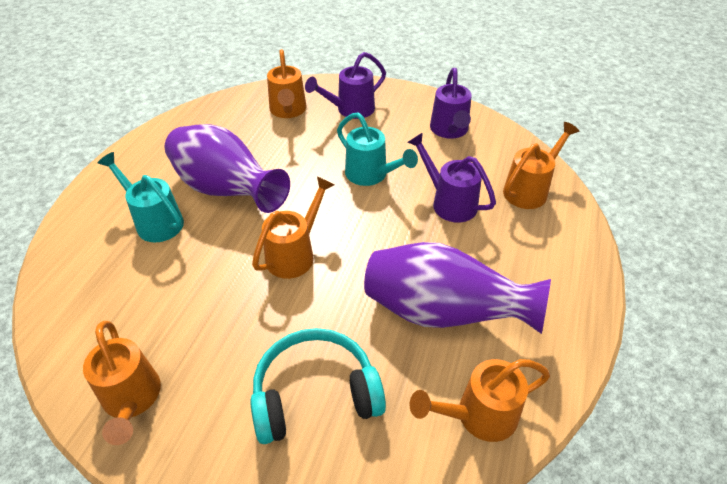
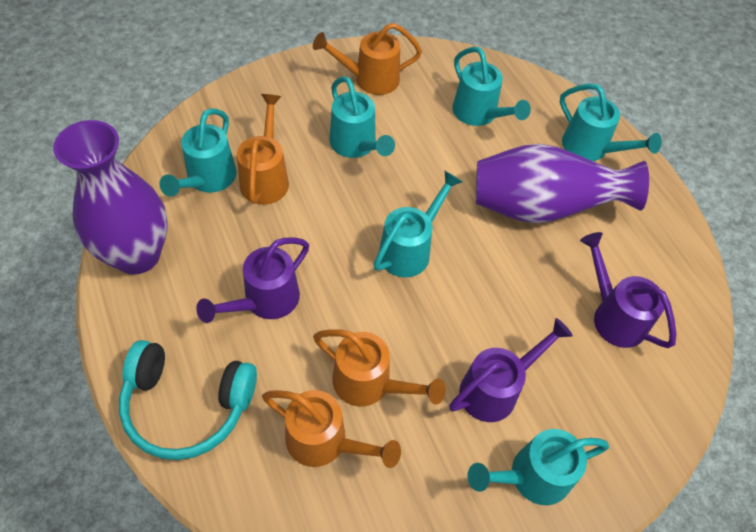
orange watering can: [83,321,161,445] [252,176,334,279] [267,49,306,118] [409,359,550,442] [503,122,579,209] = 5 -> [237,94,289,205] [262,390,401,468] [313,23,422,95] [313,329,446,407] = 4
turquoise watering can: [98,152,184,242] [337,112,418,186] = 2 -> [159,108,237,197] [329,76,395,158] [373,170,462,277] [452,47,531,126] [467,429,609,505] [560,83,662,161] = 6

